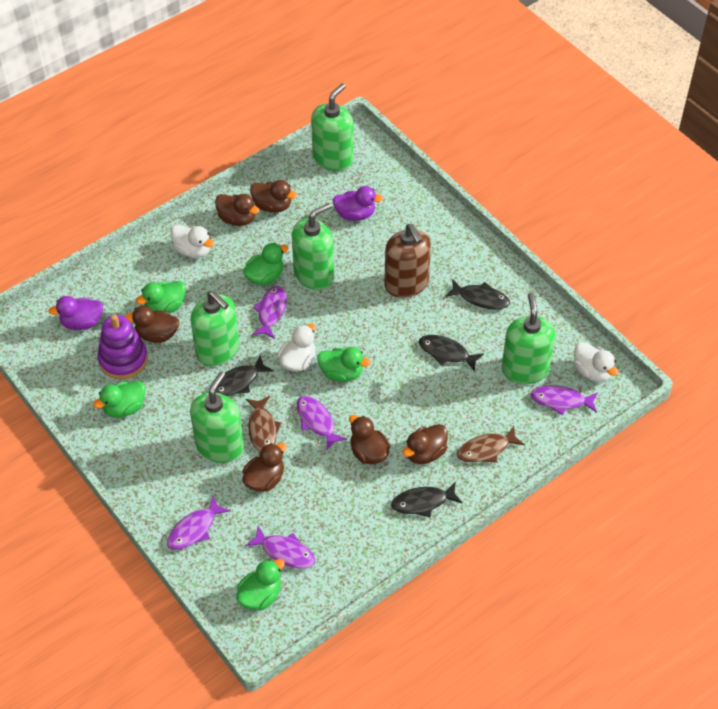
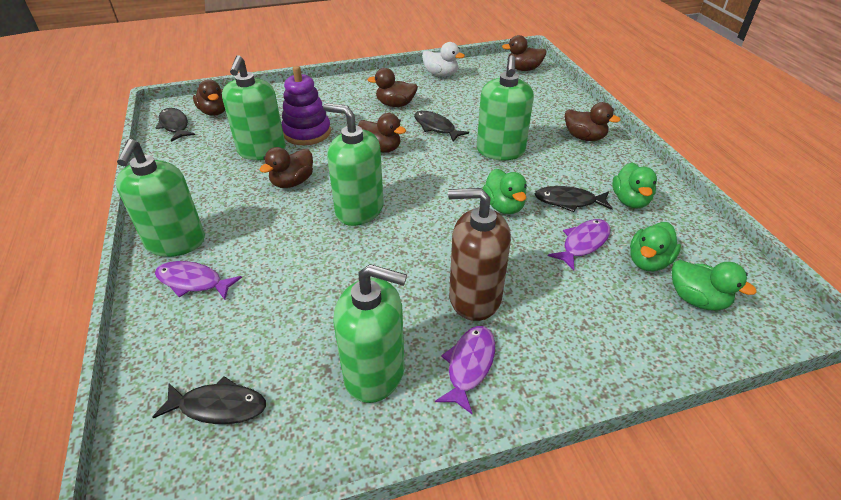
brown fish: [246,396,282,452] [457,426,525,463] = 2 -> none = 0
green duck: [93,381,146,418] [136,281,186,313] [236,559,285,610] [243,243,288,285] [317,347,371,382] = 5 -> [482,169,527,214] [612,163,657,209] [630,222,681,271] [672,260,757,311] = 4
purple duck: [48,296,103,330] [332,186,383,221] = 2 -> none = 0
purple fish: [167,496,230,550] [245,526,315,569] [252,286,287,339] [297,396,347,450] [531,385,598,415] = 5 -> [155,261,242,300] [435,326,495,414] [548,219,610,271] = 3
white duck: [171,225,214,258] [277,324,316,372] [573,342,618,382] = 3 -> [422,42,465,77] = 1

